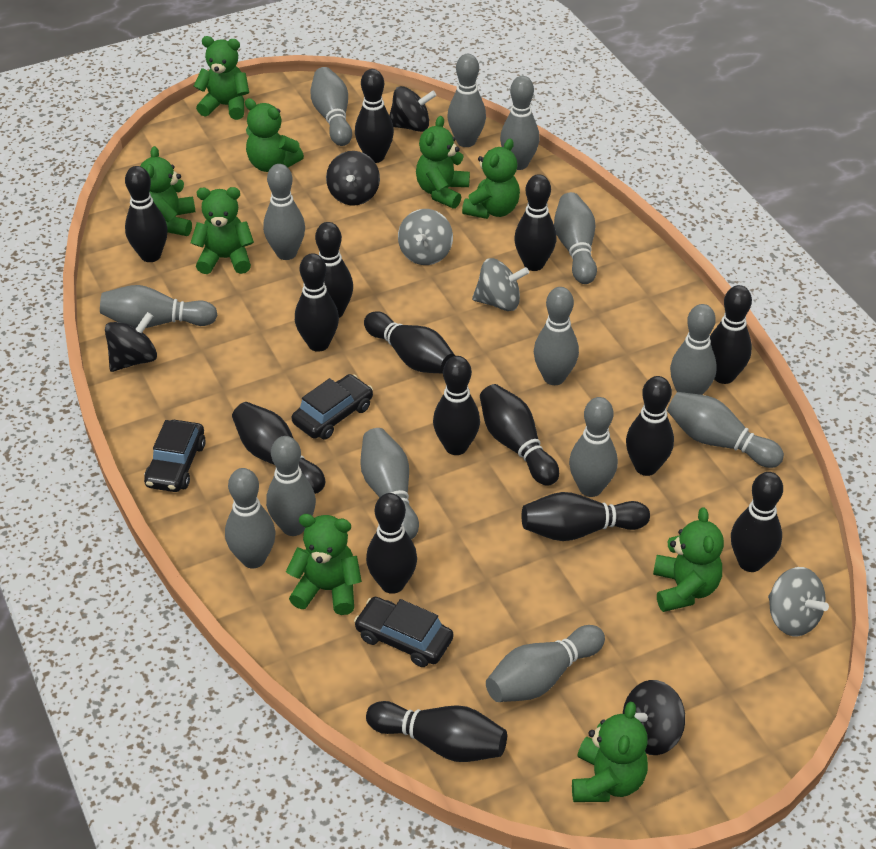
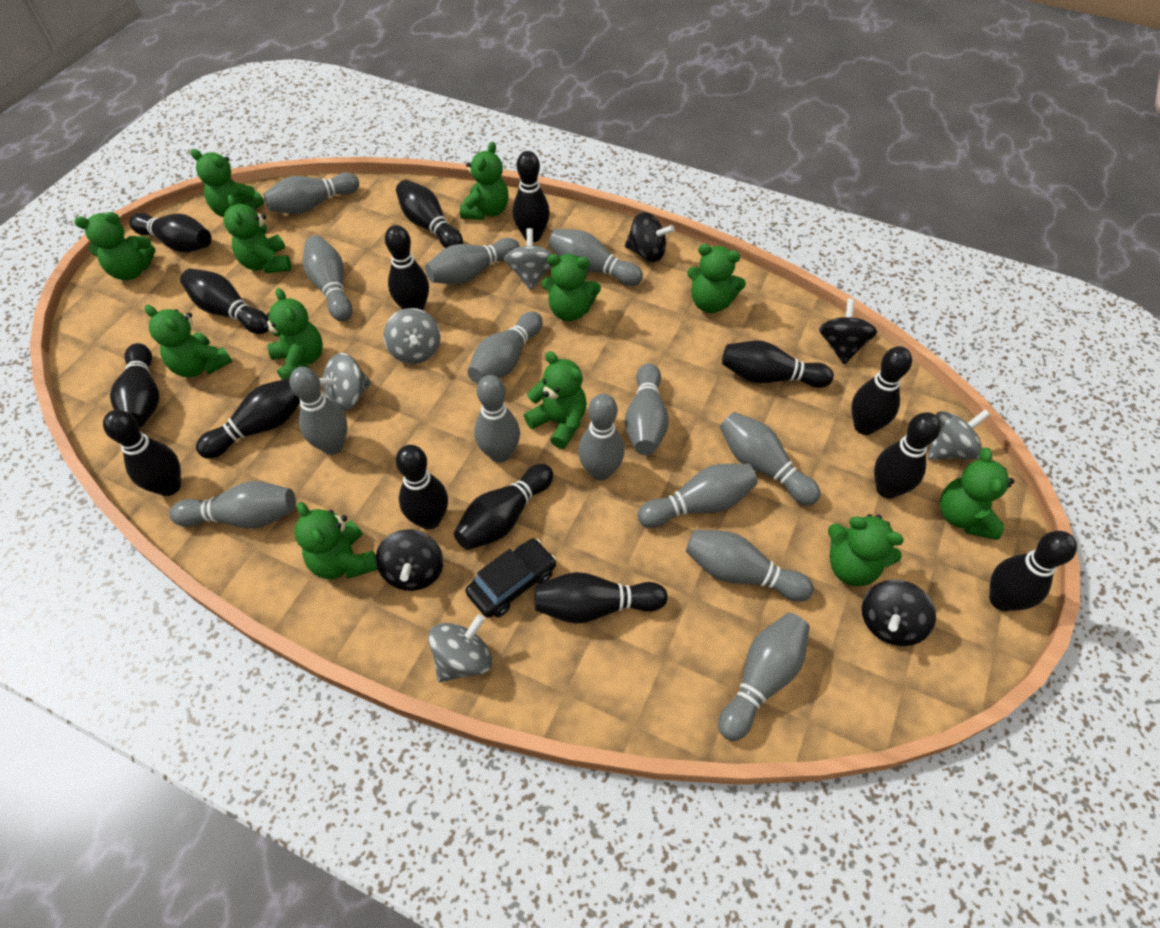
black car: [144,420,206,492] [292,374,373,440] [354,597,453,667] = 3 -> [465,538,556,618] = 1
green teddy bear: [141,146,196,236] [191,187,254,274] [194,36,249,120] [245,98,304,172] [286,514,362,615] [416,116,470,209] [462,138,520,219] [572,702,648,802] [653,507,724,612] = 9 -> [74,212,155,280] [145,305,232,377] [190,149,265,217] [224,195,291,273] [264,288,323,380] [294,502,377,579] [460,142,509,220] [524,351,587,449] [542,254,601,321] [687,244,746,313] [828,514,904,586] [940,448,1014,540] = 12
grey spinning top: [398,209,453,265] [472,258,529,311] [768,567,829,636] = 3 -> [319,353,371,411] [384,308,440,364] [428,614,492,683] [504,228,553,291] [928,410,990,460] = 5

